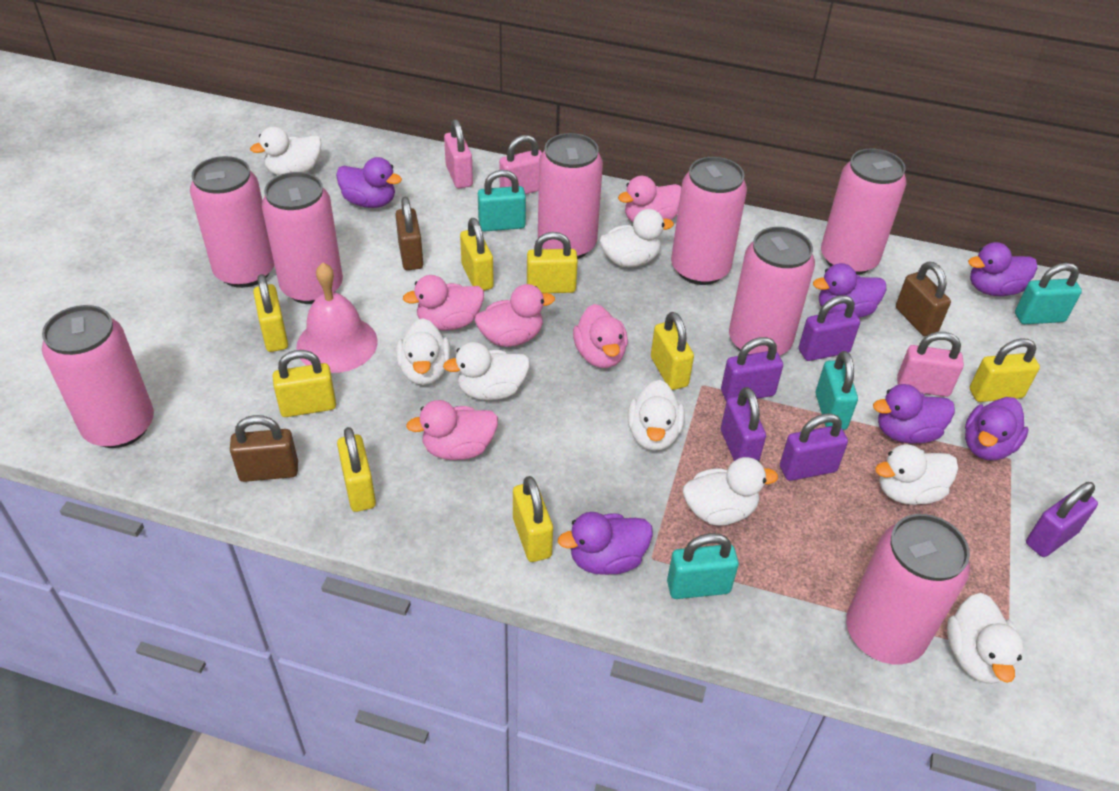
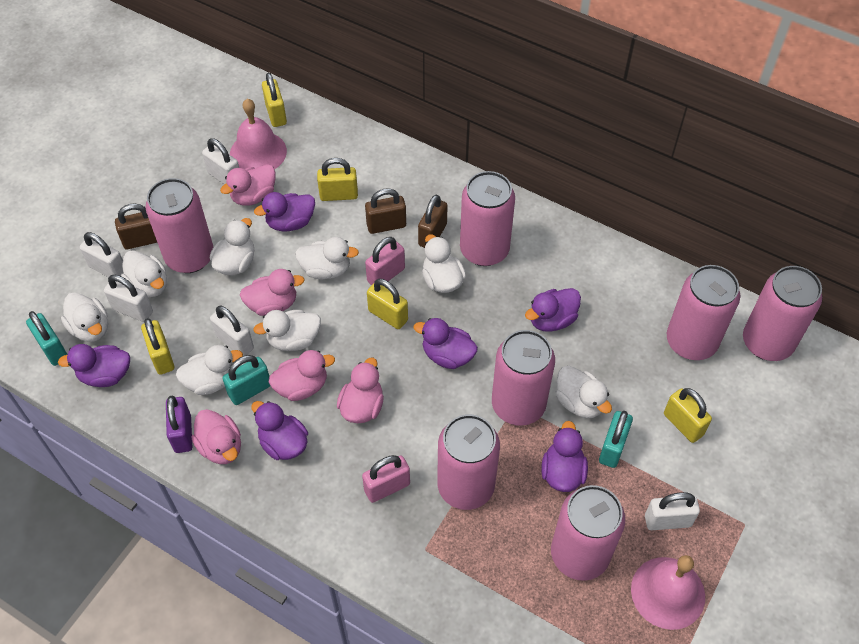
pink bell: [296,263,378,373] = 1 -> [230,99,287,170] [631,555,705,630] = 2
pink can: [42,305,154,448] [190,156,274,288] [262,172,343,304] [538,133,603,259] [671,157,747,285] [729,227,815,355] [821,148,906,275] [846,514,970,664] = 8 -> [146,178,213,273] [437,414,500,510] [460,171,515,266] [492,330,555,426] [551,485,625,581] [667,265,740,360] [743,266,822,361] = 7
pink padlock: [444,119,473,189] [499,135,542,194] [897,332,964,397] = 3 -> [362,455,410,503] [365,237,405,285] = 2
purple padlock: [721,337,783,401] [721,387,766,461] [780,413,848,481] [799,295,860,361] [1026,482,1098,557] = 5 -> [166,395,192,453] = 1
turquoise padlock: [478,170,526,232] [667,533,739,599] [816,351,858,430] [1015,263,1082,324] = 4 -> [26,311,68,366] [222,355,271,405] [599,411,633,468] = 3
white padlock: none = 0 -> [80,232,123,277] [104,275,153,322] [202,138,239,184] [210,306,254,356] [645,492,700,530] = 5
yellow padlock: [253,274,288,352] [273,350,336,417] [337,427,376,512] [460,218,494,291] [513,476,553,562] [527,232,578,293] [651,312,694,390] [970,338,1040,402] = 8 -> [141,318,174,375] [262,73,287,127] [317,158,358,201] [367,279,408,329] [664,388,712,443] = 5

